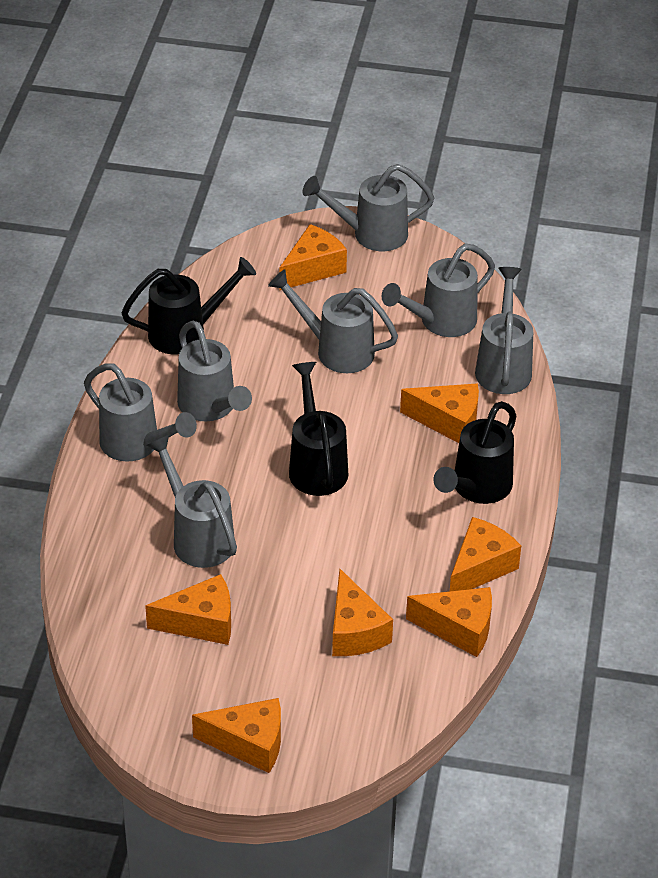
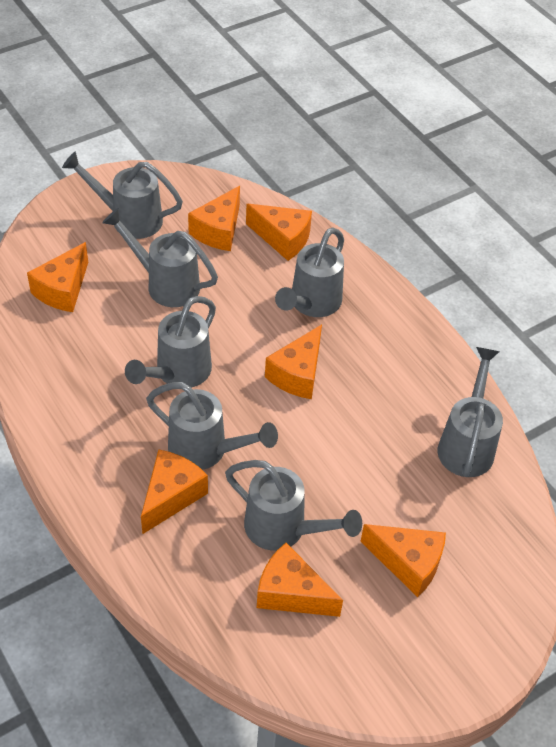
black watering can: [121,257,256,355] [289,362,348,496] [434,401,516,504] = 3 -> none = 0

